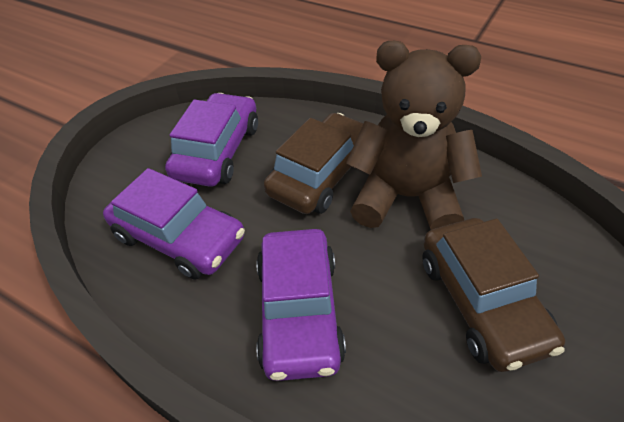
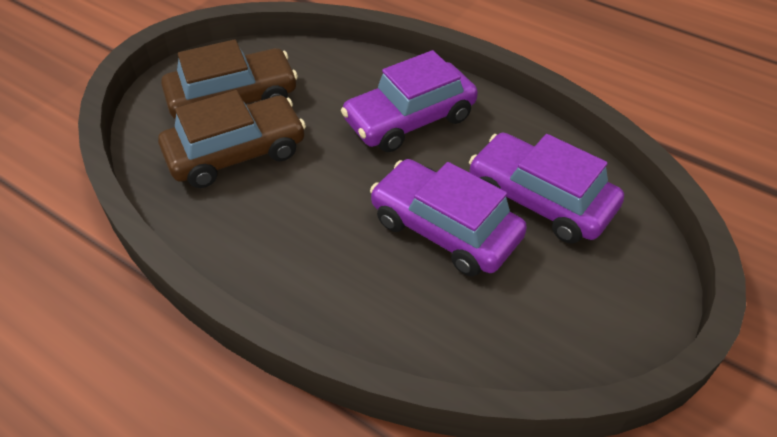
brown teddy bear: [346,41,482,230] = 1 -> none = 0

